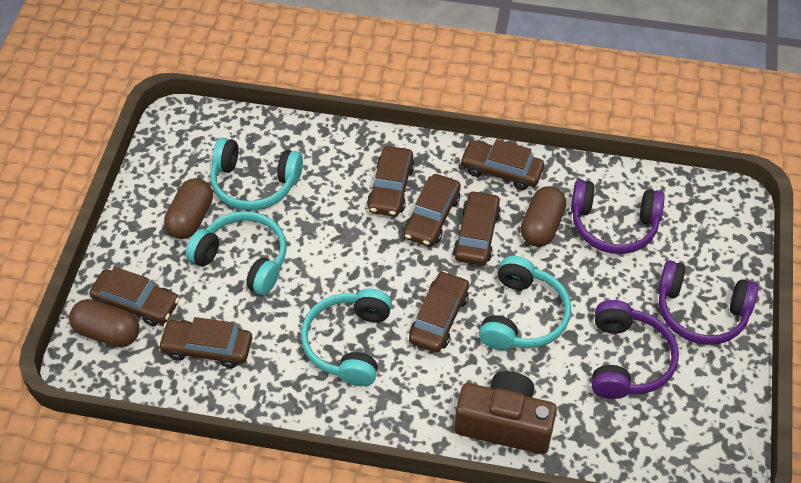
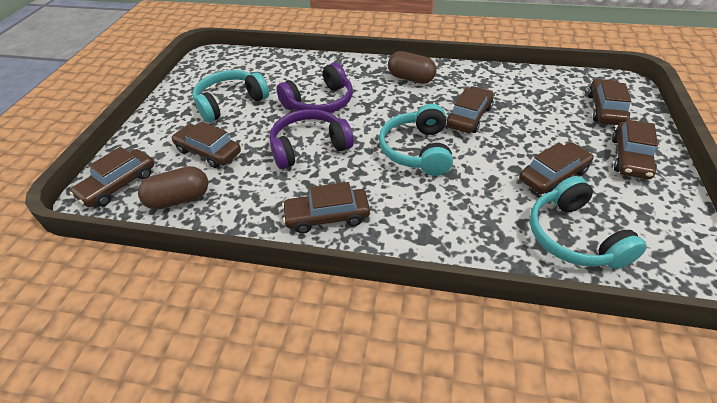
brown camera: [455,371,557,454] = 1 -> none = 0
brown capsule: [69,299,139,347] [164,178,213,239] [521,186,566,247] = 3 -> [138,166,208,210] [388,51,436,84] = 2
purple headphones: [571,180,664,254] [592,300,679,399] [658,260,758,345] = 3 -> [269,109,354,169] [277,62,353,113] = 2
turquoise headphones: [186,211,287,295] [210,138,303,211] [301,288,392,386] [479,256,571,350] = 4 -> [193,70,269,122] [379,104,453,176] [529,176,647,269] = 3

